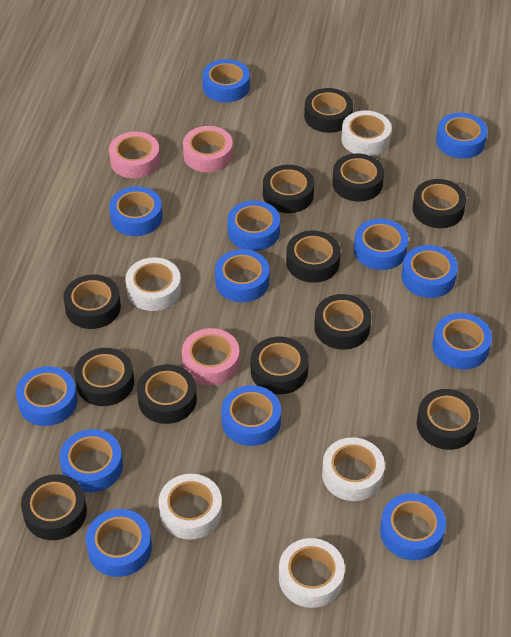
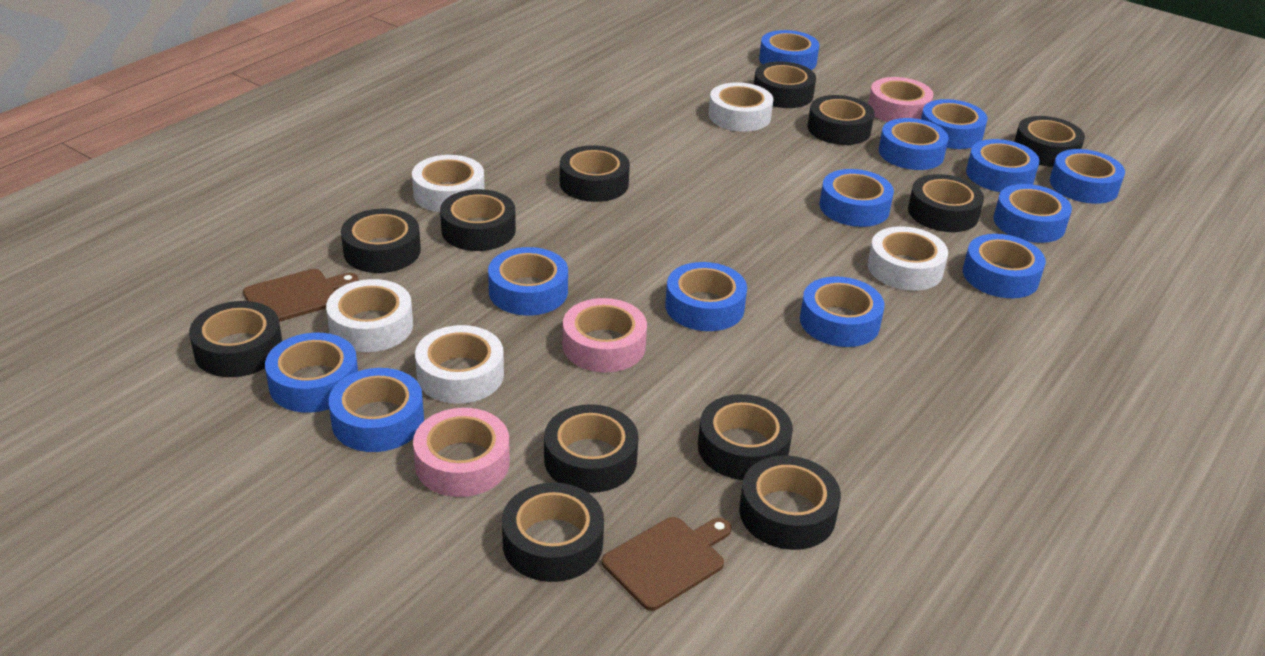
brown cutting board: none = 0 -> [243,269,359,322] [602,517,732,611] = 2

